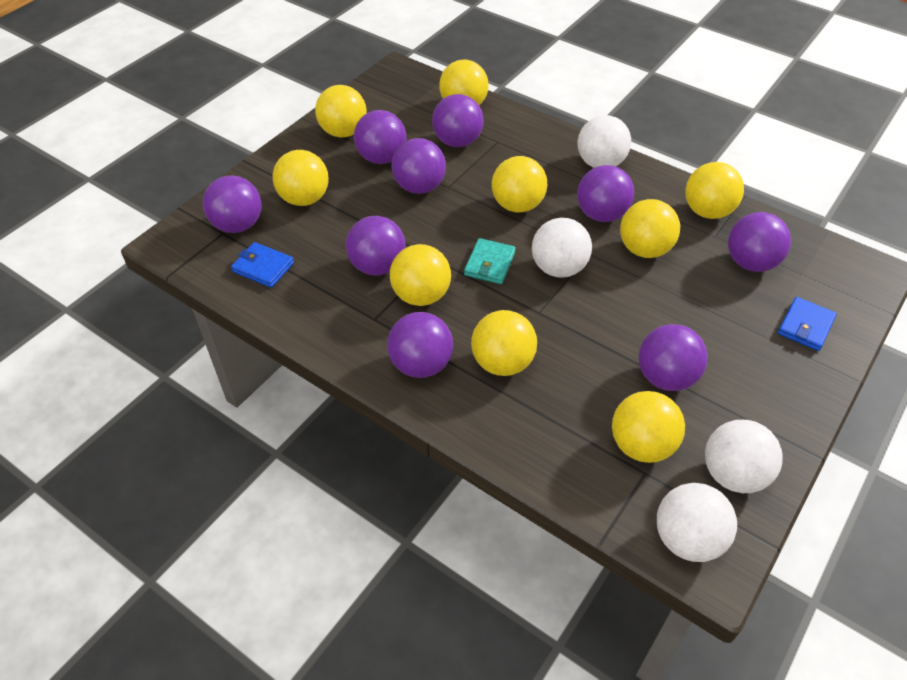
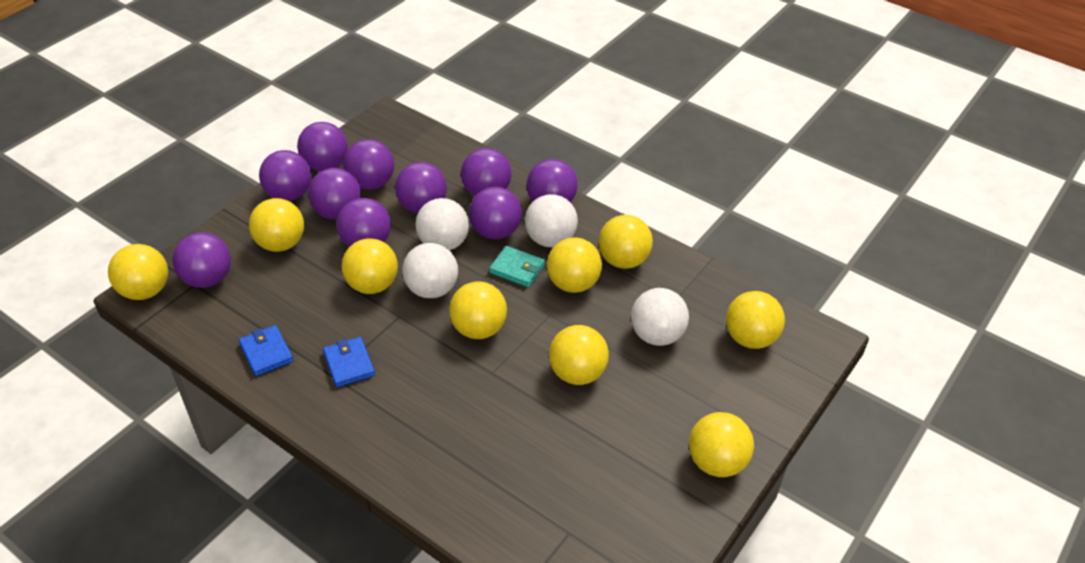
purple ball: [203,175,262,233] [346,216,406,276] [354,110,406,164] [387,312,453,378] [392,138,446,194] [432,94,484,147] [577,165,634,222] [639,324,708,391] [728,212,791,272] = 9 -> [173,232,231,288] [259,150,312,201] [297,122,348,171] [308,168,361,220] [337,198,391,247] [343,139,394,190] [395,162,447,213] [461,148,512,196] [469,187,522,239] [527,159,578,202] = 10

